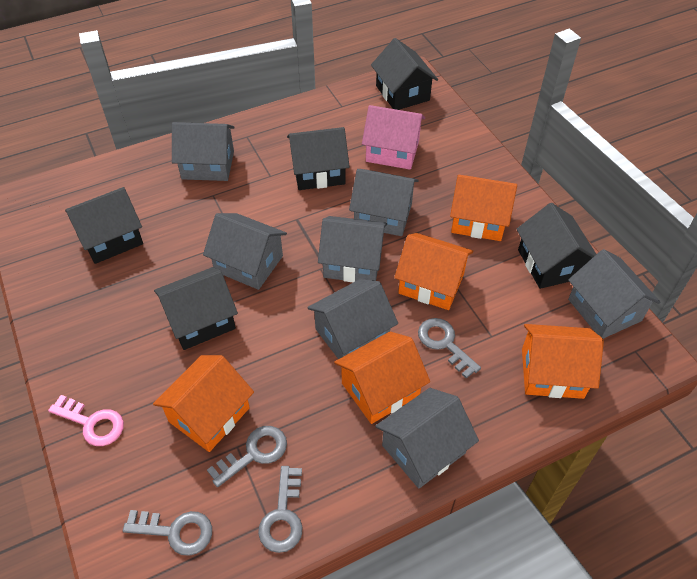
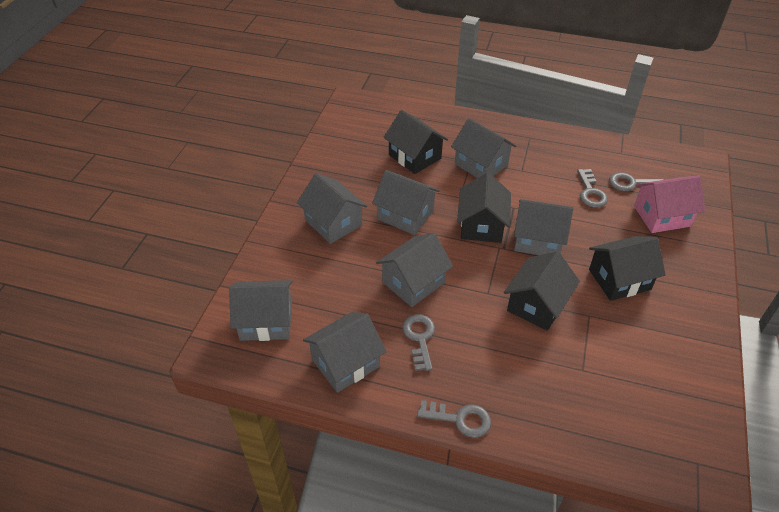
black house: [65,187,143,264] [154,267,238,350] [287,127,350,190] [371,38,438,110] [516,203,596,289] = 5 -> [383,110,448,174] [457,172,511,243] [504,251,580,331] [589,236,666,301] = 4
orange house: [153,355,254,452] [334,332,430,424] [394,233,473,310] [450,175,517,241] [522,324,604,399] = 5 -> none = 0
pink key: [48,395,124,446] = 1 -> none = 0

